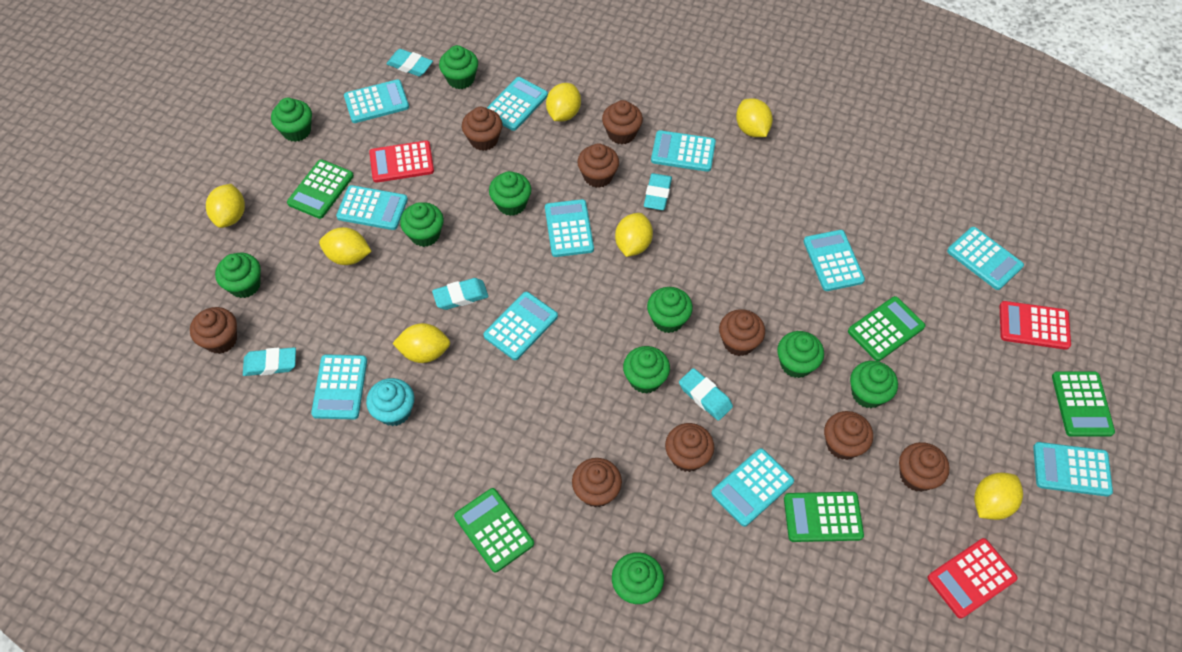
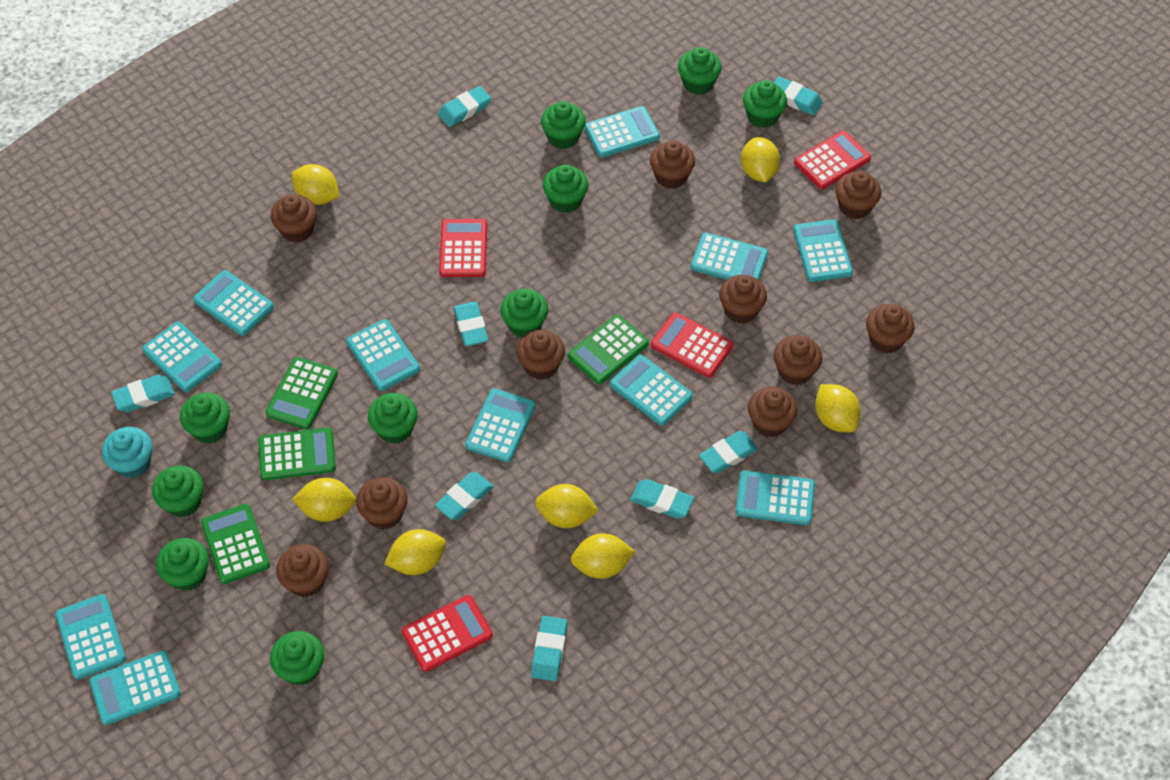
brown cupcake: [190,307,237,354] [462,107,503,151] [572,458,622,507] [578,143,619,188] [602,100,643,144] [665,423,714,472] [719,309,765,356] [824,411,873,460] [899,442,950,492] = 9 -> [271,194,317,243] [276,544,329,597] [356,477,408,530] [516,330,565,380] [650,141,695,189] [719,275,767,324] [748,387,798,437] [773,335,822,385] [835,171,881,219] [866,304,914,354] = 10
green calculator: [287,159,354,219] [454,488,534,572] [784,492,864,542] [848,296,925,361] [1052,371,1115,437] = 5 -> [201,504,270,584] [259,427,336,480] [265,357,338,429] [568,315,649,384] = 4
red calculator: [369,141,434,183] [928,538,1018,619] [1000,301,1071,350] = 3 -> [402,595,493,672] [439,219,487,277] [651,312,733,378] [794,131,871,189] = 4
turquoise eraser: [243,347,296,376] [387,49,433,76] [432,278,489,310] [644,173,672,210] [679,368,733,421] = 5 -> [111,375,175,412] [435,472,494,520] [438,86,491,127] [454,302,488,346] [531,616,568,681] [630,479,694,519] [699,431,758,473] [774,76,823,115] = 8

